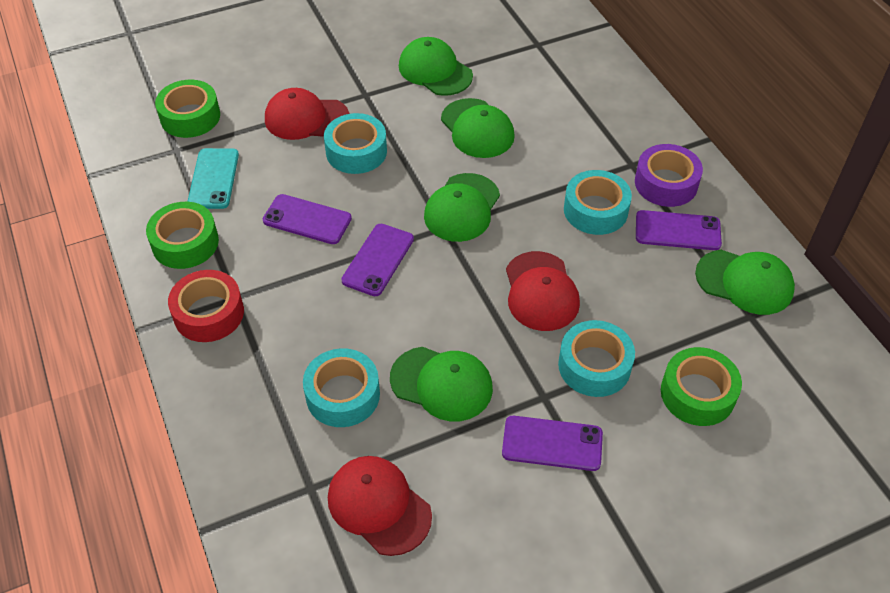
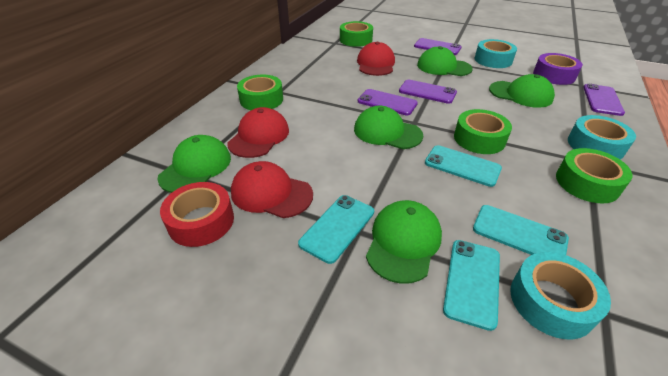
green tape: [146,202,219,269] [155,80,220,138] [661,347,742,426] = 3 -> [237,75,283,110] [340,21,373,47] [454,109,512,154] [556,148,633,203] = 4
turquoise phone: [187,148,239,209] = 1 -> [298,195,374,264] [425,145,502,187] [443,240,500,331] [473,205,569,255] = 4
turquoise tape: [303,348,380,427] [324,113,387,174] [558,320,635,397] [564,170,632,235] = 4 -> [475,39,517,68] [510,252,611,339] [568,115,636,159] = 3

